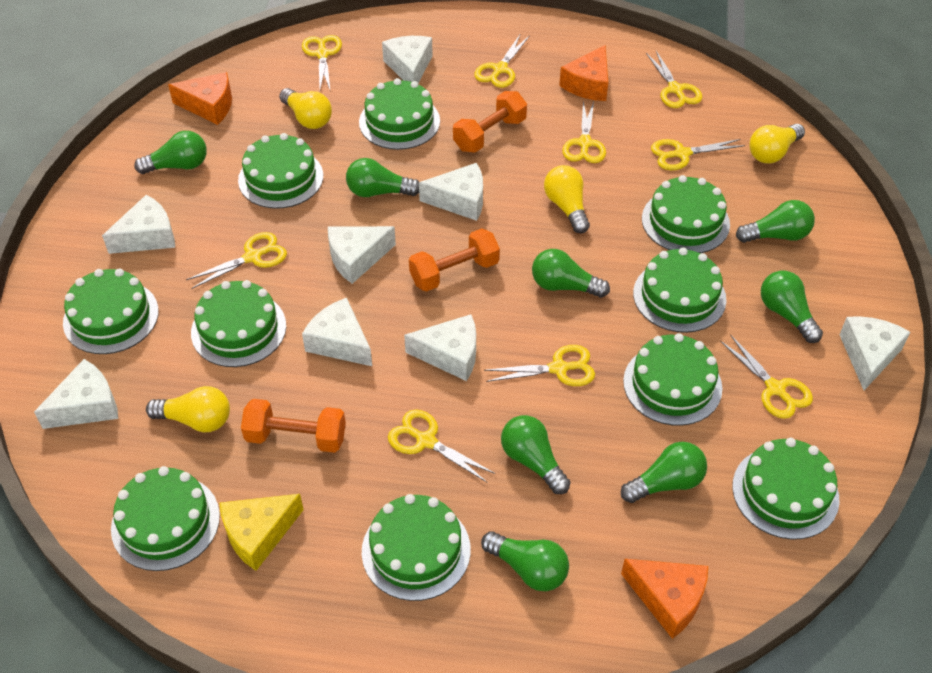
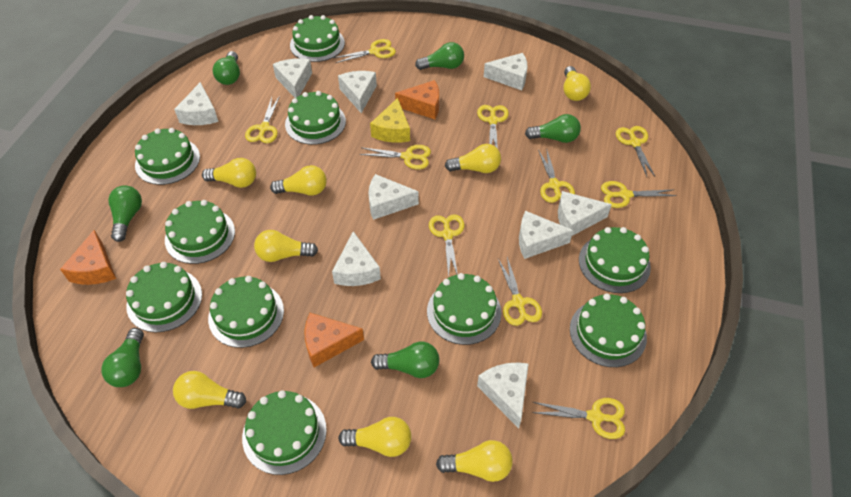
green light bulb: [134,131,207,174] [346,158,419,197] [481,531,569,591] [501,415,571,494] [532,249,610,298] [621,442,707,503] [736,200,815,243] [761,271,823,343] = 8 -> [101,328,144,387] [108,185,142,242] [213,51,240,85] [371,342,439,378] [415,42,464,70] [525,114,581,143] = 6
orange dumbbell: [241,399,346,453] [409,228,500,291] [453,91,527,153] = 3 -> none = 0
white cheese: [34,359,118,429] [102,195,175,254] [302,298,372,366] [328,226,396,284] [382,36,433,83] [404,314,476,381] [419,163,483,221] [840,316,910,390] = 8 -> [174,82,218,125] [273,58,312,98] [332,231,381,286] [338,71,377,113] [368,174,419,220] [477,362,529,429] [484,53,527,90] [519,211,573,259] [558,191,612,236] = 9
yellow light bulb: [146,386,230,432] [279,88,332,129] [544,165,590,233] [749,124,805,164] = 4 -> [173,371,246,409] [202,158,256,188] [254,230,318,262] [270,165,327,196] [338,417,412,457] [436,440,513,482] [445,144,501,173] [563,66,591,101] = 8
yellow scissors: [186,232,287,289] [302,35,342,92] [388,409,495,483] [474,33,530,88] [484,345,595,386] [562,101,606,163] [646,51,702,108] [651,139,745,170] [720,334,813,419] = 9 -> [245,96,280,143] [333,39,396,63] [360,145,431,169] [429,214,464,278] [477,105,509,149] [498,257,542,326] [532,398,625,439] [538,148,575,203] [601,181,677,208] [616,126,655,177] = 10

